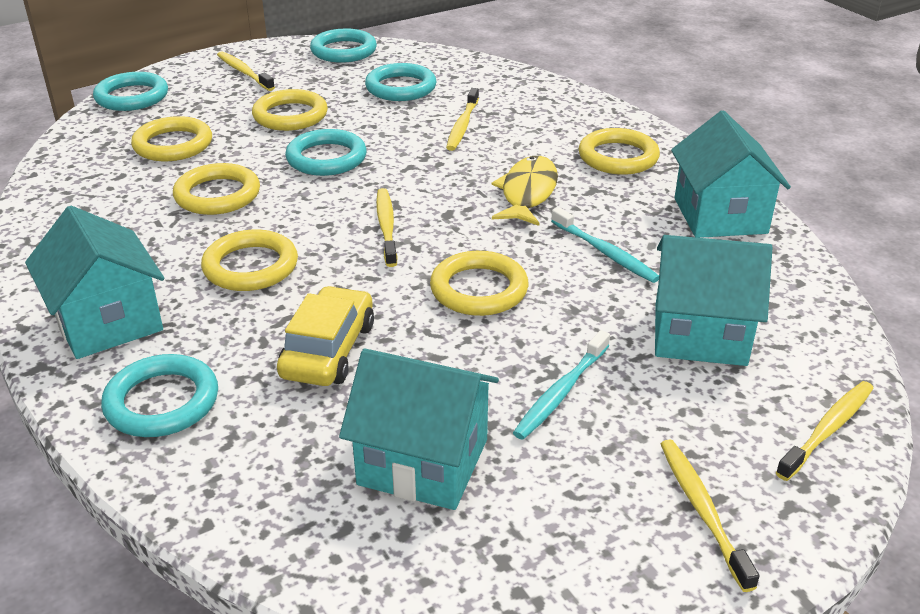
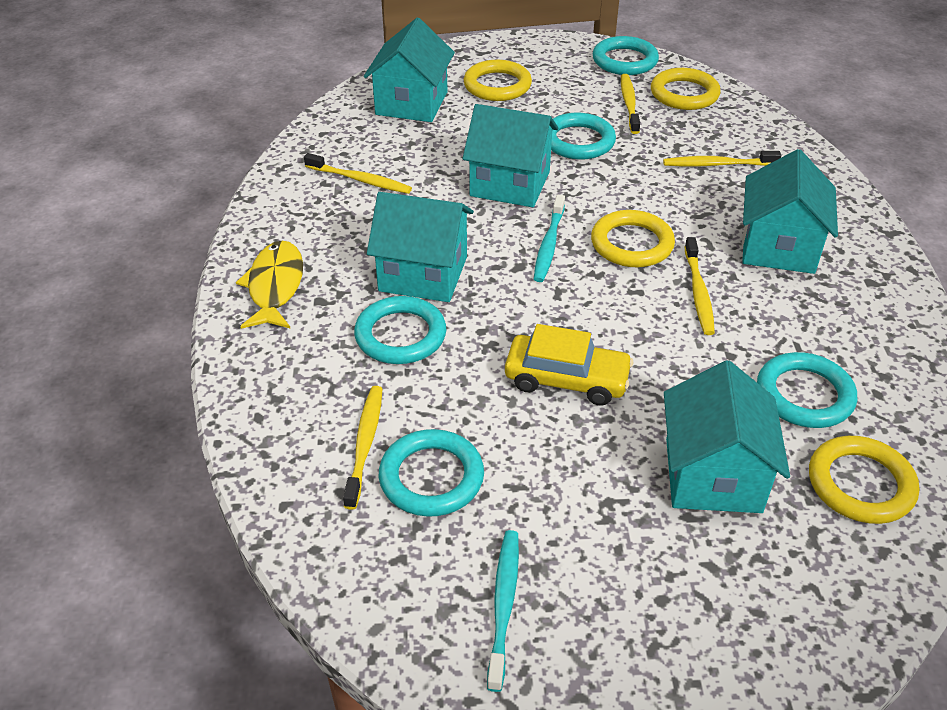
turquoise house: [25,206,164,359] [339,349,499,510] [655,235,772,366] [671,111,791,238] = 4 -> [364,18,455,122] [367,192,474,302] [463,104,558,207] [664,360,790,513] [742,149,838,274] = 5
yellow ring: [131,116,212,161] [173,163,260,215] [201,229,298,291] [252,89,328,131] [430,251,529,316] [578,128,660,175] = 6 -> [464,60,532,101] [591,210,675,267] [651,68,721,110] [809,436,919,524] = 4

